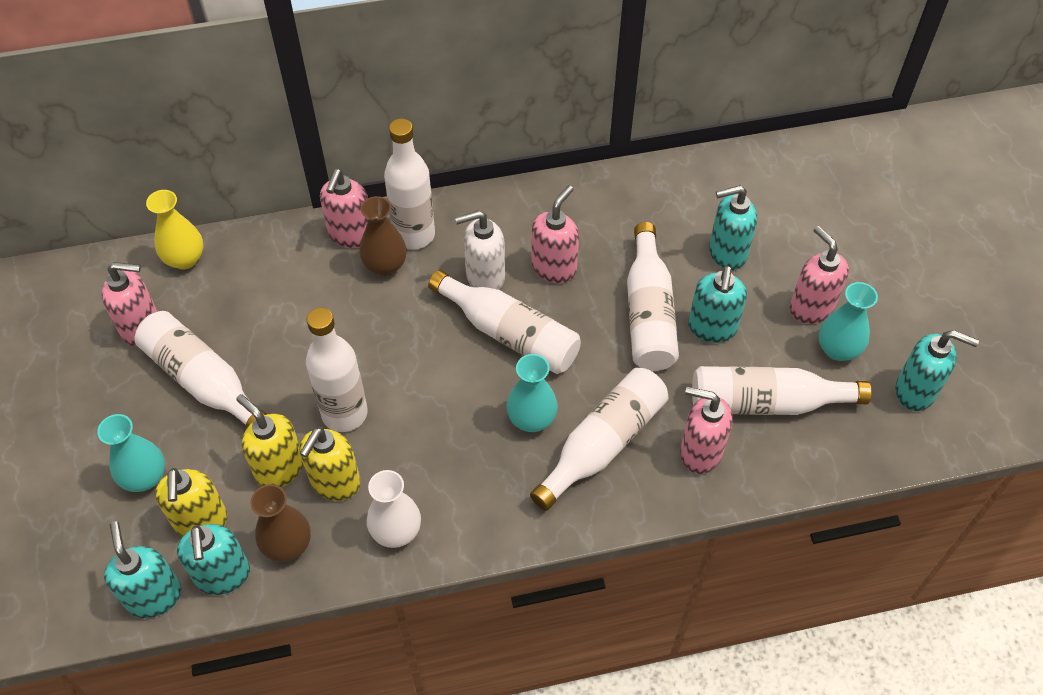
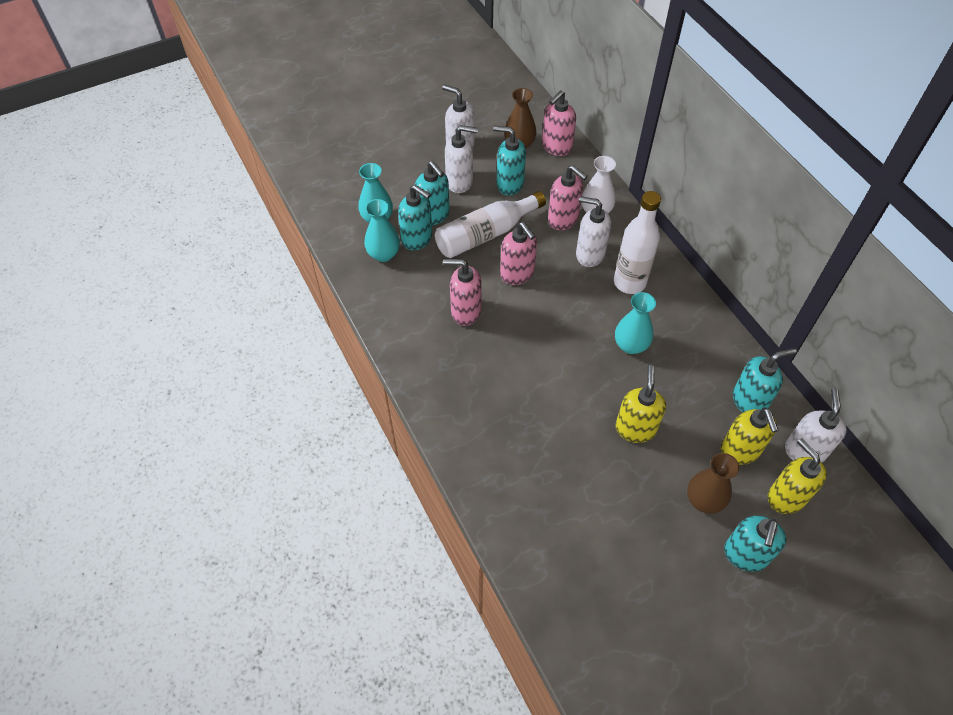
pink soap dispenser: [101,262,158,347] [320,169,369,248] [531,185,579,283] [680,387,733,474] [790,226,849,324] = 5 -> [443,259,482,326] [500,222,537,285] [542,90,576,156] [548,165,587,230] = 4
white bottle: [134,311,267,428] [306,307,368,432] [384,119,435,250] [428,270,581,374] [530,368,669,511] [627,222,679,371] [692,366,872,415] = 7 -> [435,191,546,258] [614,191,661,294] = 2
white soap dispenser: [455,210,505,290] = 1 -> [442,85,475,148] [445,125,478,193] [576,196,611,267] [785,388,847,463] = 4
yellow vase: [146,190,203,269] = 1 -> none = 0

